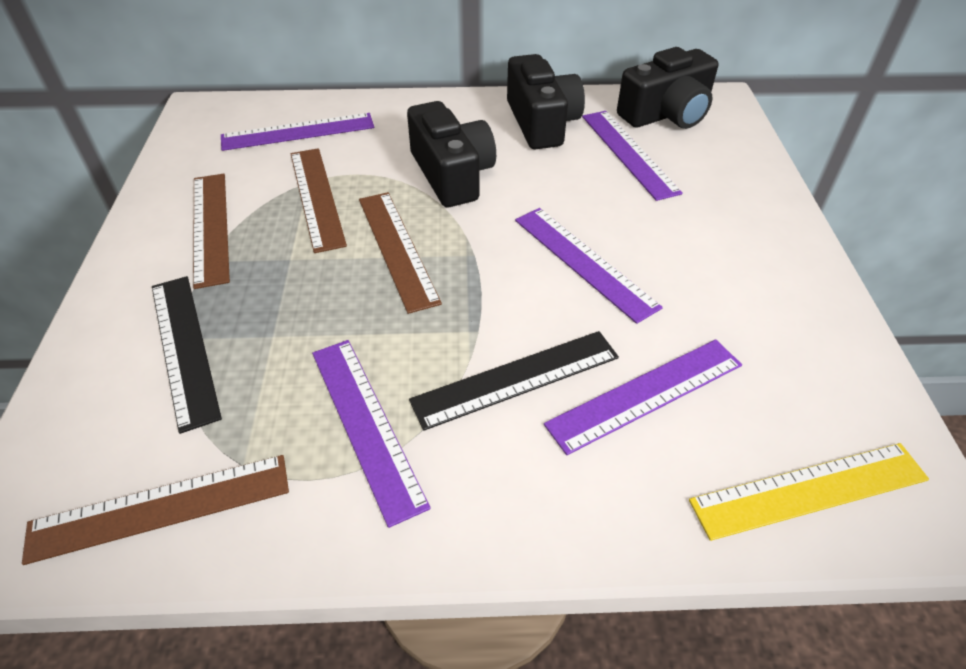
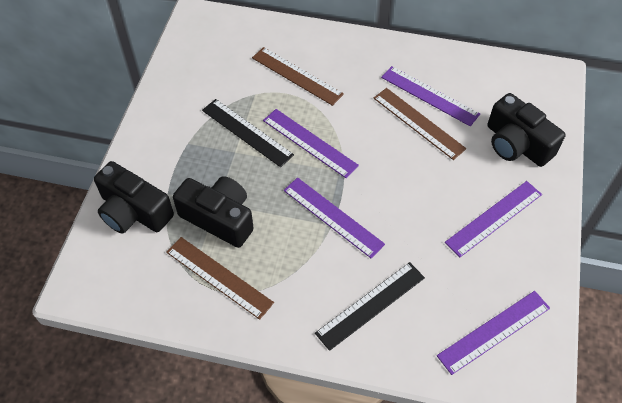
brown ruler: [22,455,289,565] [193,174,230,289] [291,148,347,253] [359,192,442,314] = 4 -> [166,237,274,320] [252,47,344,106] [374,88,466,160] = 3
yellow ruler: [689,443,929,541] = 1 -> none = 0

